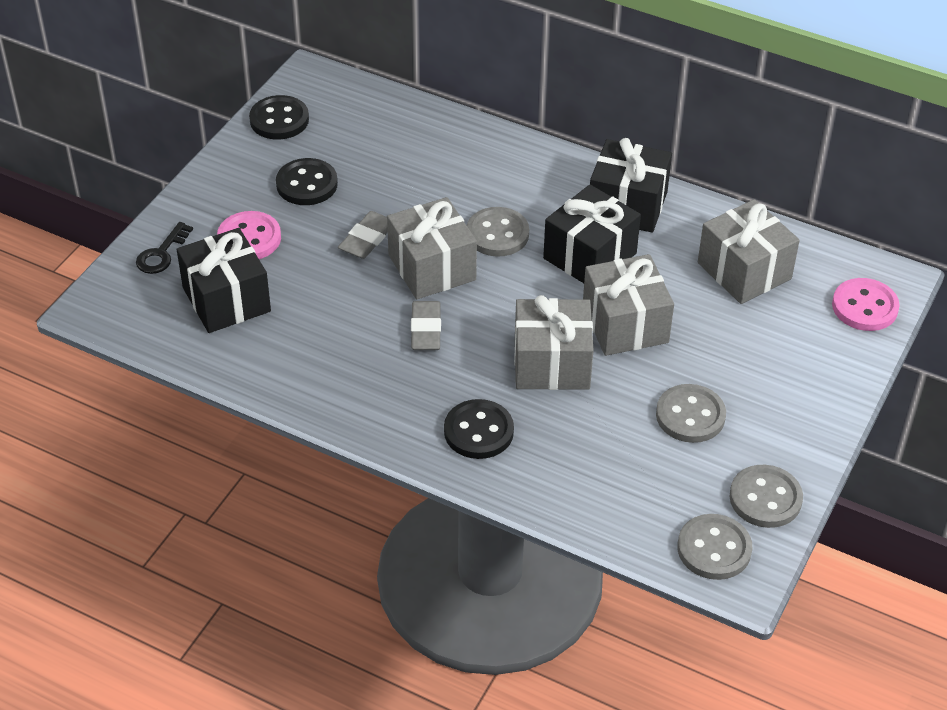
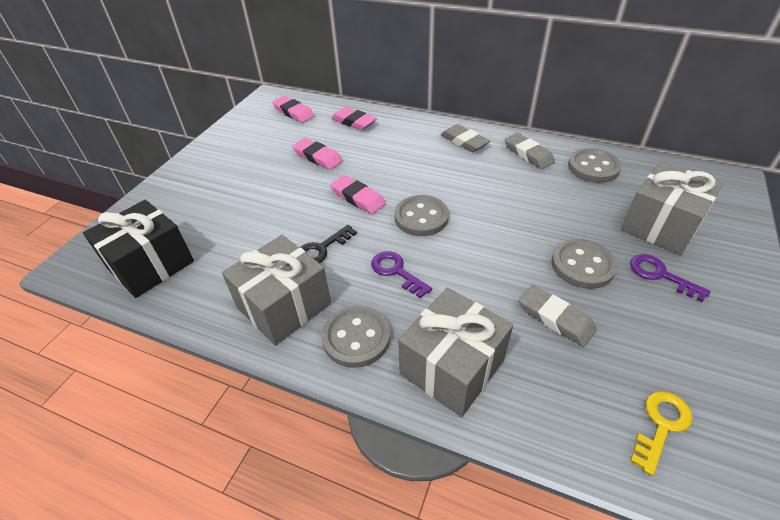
black button: [249,95,309,140] [276,158,338,205] [444,399,514,459] = 3 -> none = 0
black gift: [177,228,271,333] [543,184,641,283] [590,138,672,233] = 3 -> [83,200,194,298] = 1
grey eraser: [338,211,388,259] [411,301,441,350] = 2 -> [441,124,490,152] [505,133,555,169] [519,285,597,347] = 3
grey gift: [387,197,477,299] [514,295,594,390] [583,254,674,356] [698,199,800,304] = 4 -> [222,235,331,346] [398,288,513,417] [621,162,723,255] = 3
pink button: [217,211,281,259] [832,278,900,331] = 2 -> none = 0
pink eraser: none = 0 -> [272,96,314,123] [292,138,343,170] [330,175,386,214] [331,107,377,130] = 4
purple key: none = 0 -> [371,251,432,299] [630,254,711,302] = 2
yellow key: none = 0 -> [630,391,693,476] = 1

